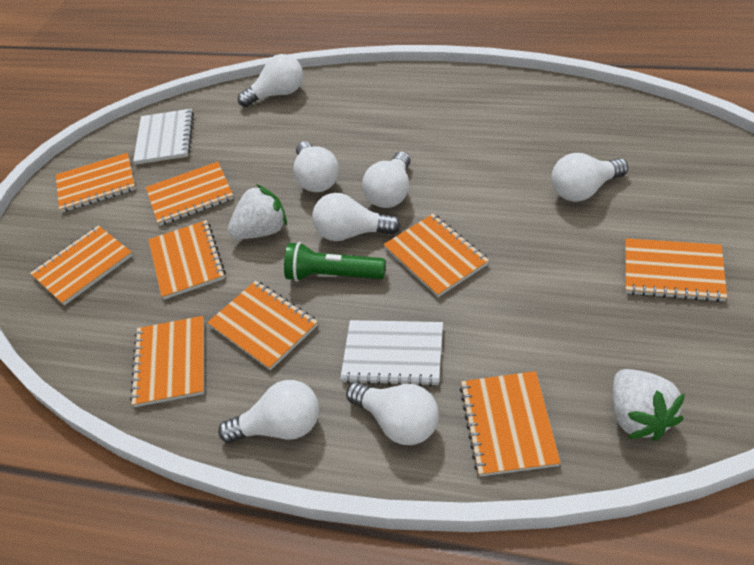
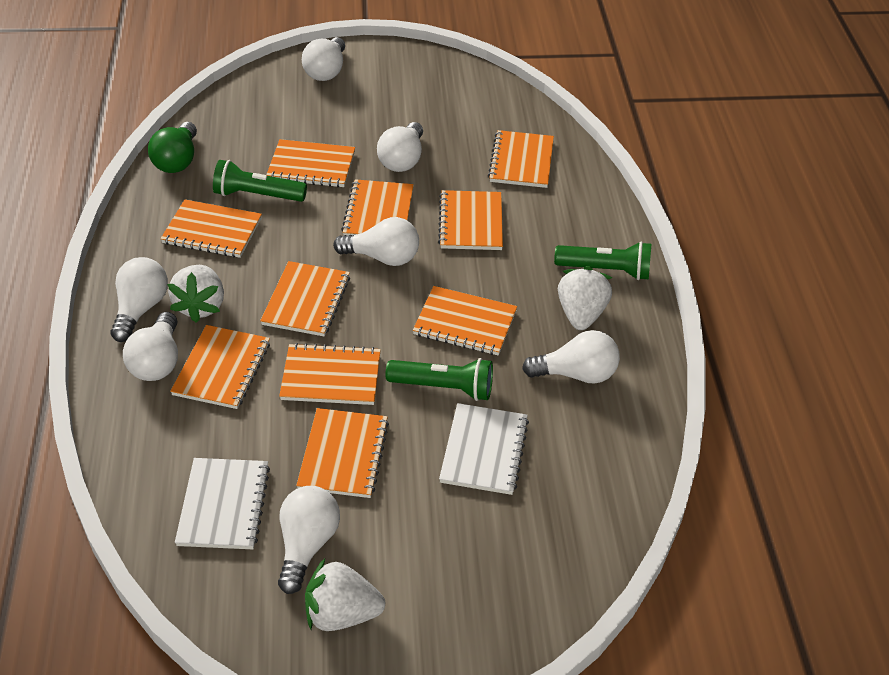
green flashlight: [284,242,386,282] = 1 -> [213,160,307,202] [385,358,493,401] [554,241,651,280] = 3
green light bulb: none = 0 -> [148,122,197,173] = 1
orange notebook: [30,225,133,306] [56,153,136,212] [130,316,204,407] [146,162,234,226] [148,220,225,300] [207,280,318,370] [383,214,489,297] [460,371,561,477] [625,238,727,302] = 9 -> [160,199,262,258] [170,325,270,409] [260,261,350,336] [266,139,355,187] [279,343,381,405] [296,408,389,498] [341,179,414,236] [413,286,517,356] [438,190,503,250] [488,130,554,188] = 10
white strawberry: [228,184,287,239] [613,369,685,441] = 2 -> [167,265,224,323] [305,559,385,631] [558,266,612,330] = 3

